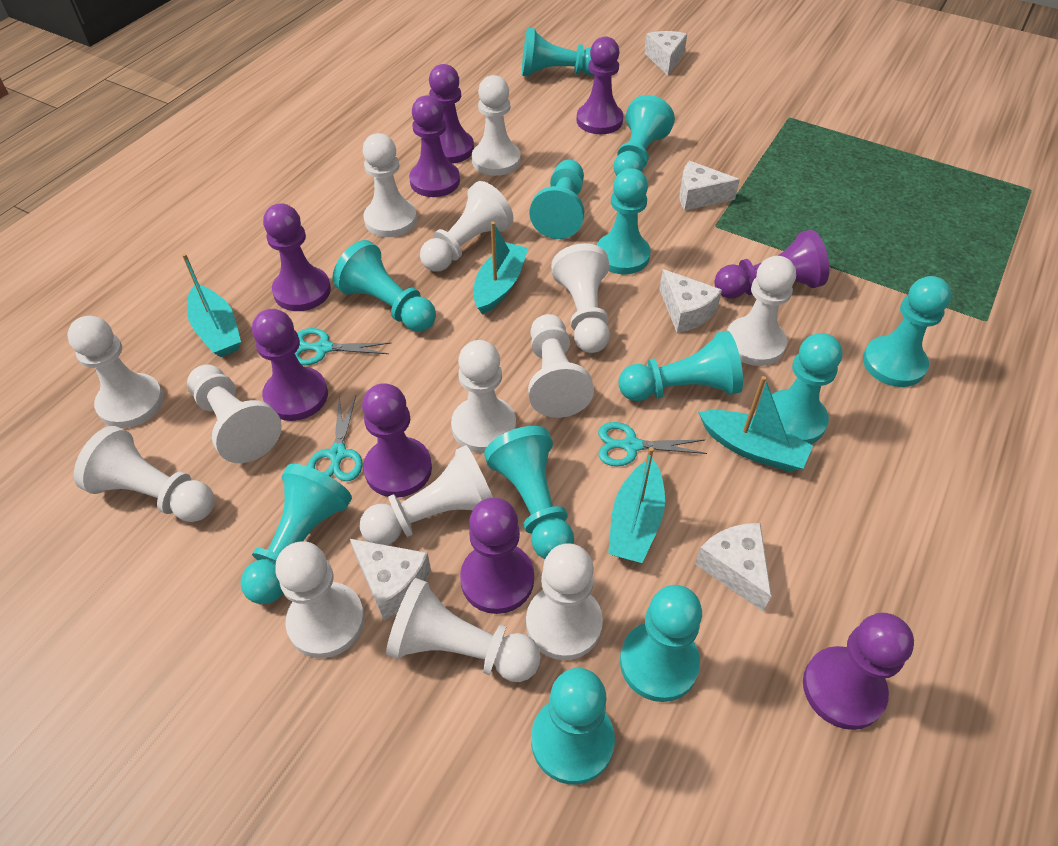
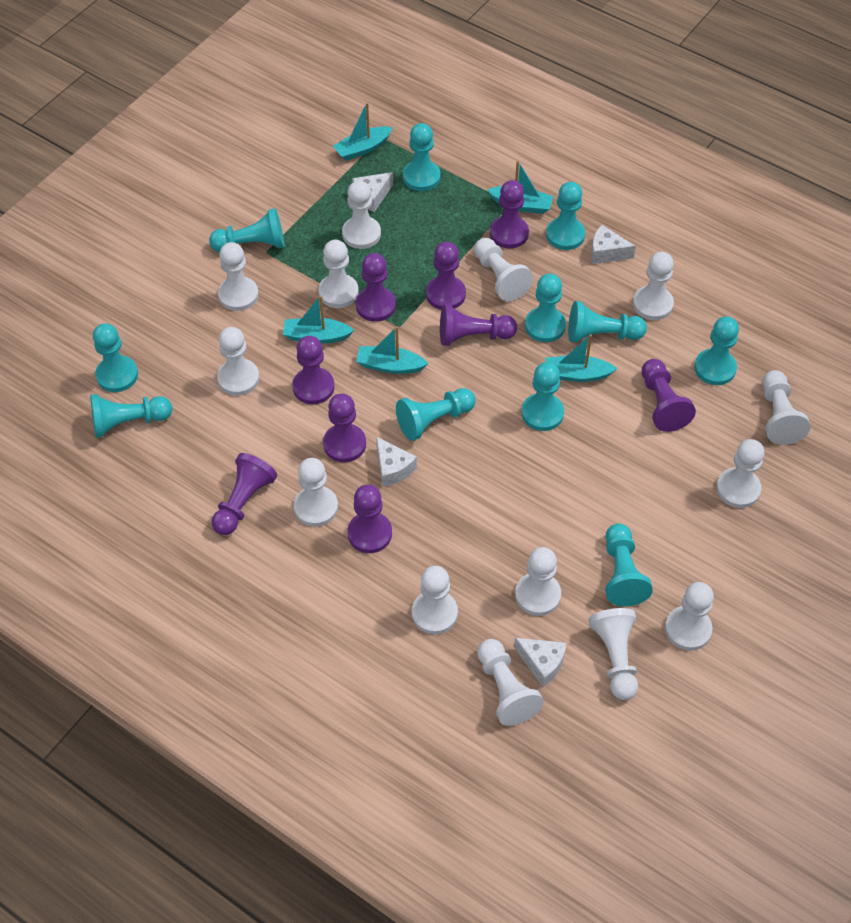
turquoise boat: [182,253,241,357] [473,222,528,315] [608,447,665,563] [698,376,813,472] = 4 -> [283,295,354,344] [333,102,393,161] [356,326,429,374] [488,160,554,214] [545,334,618,382] = 5
turquoise pawn: [240,464,352,604] [332,240,436,332] [484,426,574,559] [522,28,594,77] [529,160,584,239] [531,668,615,785] [597,168,651,274] [614,95,675,176] [619,331,743,401] [620,585,702,702] [772,333,842,444] [863,276,951,387] = 12 -> [90,394,172,438] [93,323,138,392] [209,208,284,252] [396,388,476,441] [403,123,440,191] [521,362,564,431] [525,274,566,342] [546,182,585,250] [568,301,647,343] [605,524,653,606] [694,317,739,385] = 11
turquoise scissors: [295,328,391,365] [308,396,363,481] [598,422,707,466] = 3 -> none = 0
white cheese: [350,539,431,620] [644,31,687,75] [659,269,722,333] [680,161,740,211] [695,523,771,612] = 5 -> [352,172,393,212] [376,437,417,487] [514,638,566,687] [591,225,636,264] = 4

